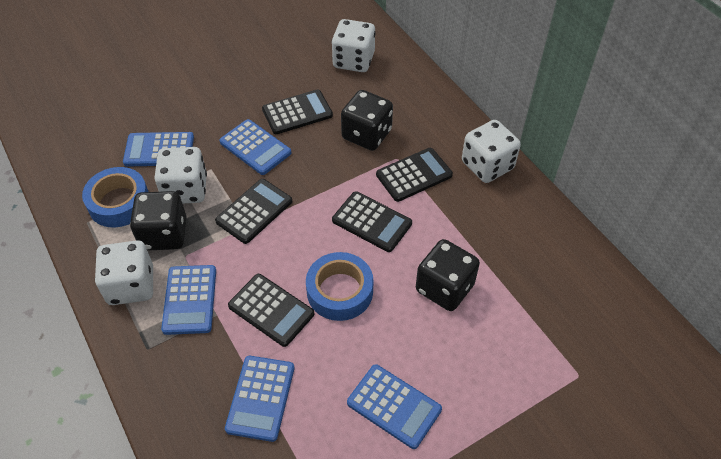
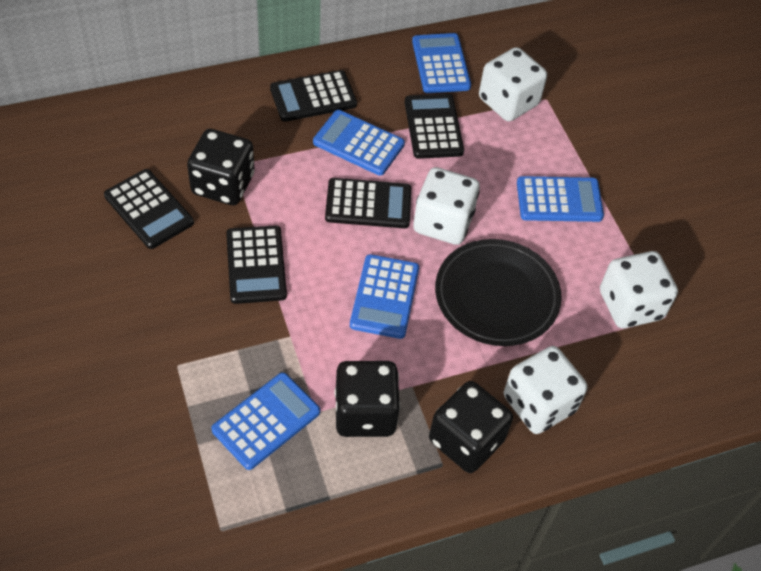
black plate: none = 0 -> [435,239,562,346] = 1
blue tape: [82,167,149,227] [306,252,373,321] = 2 -> none = 0

